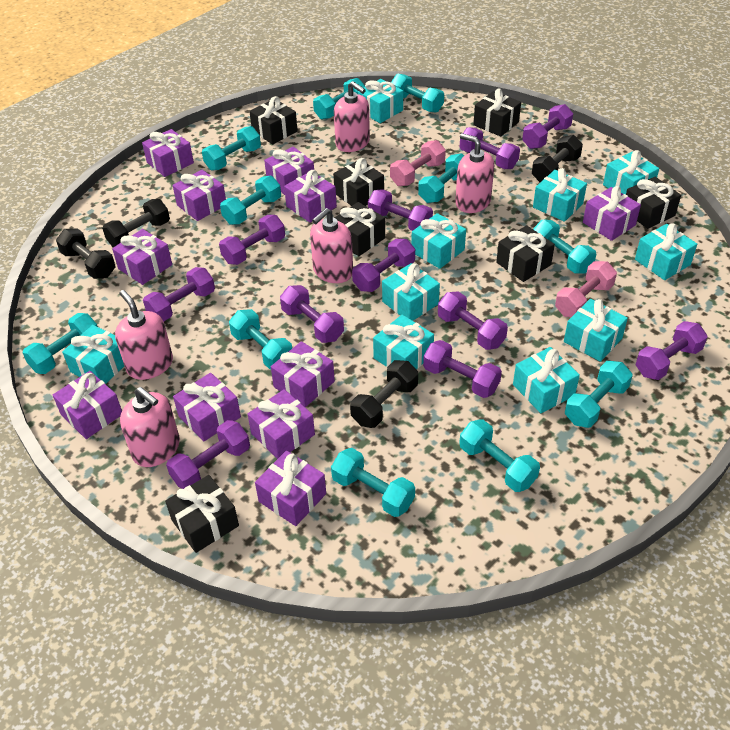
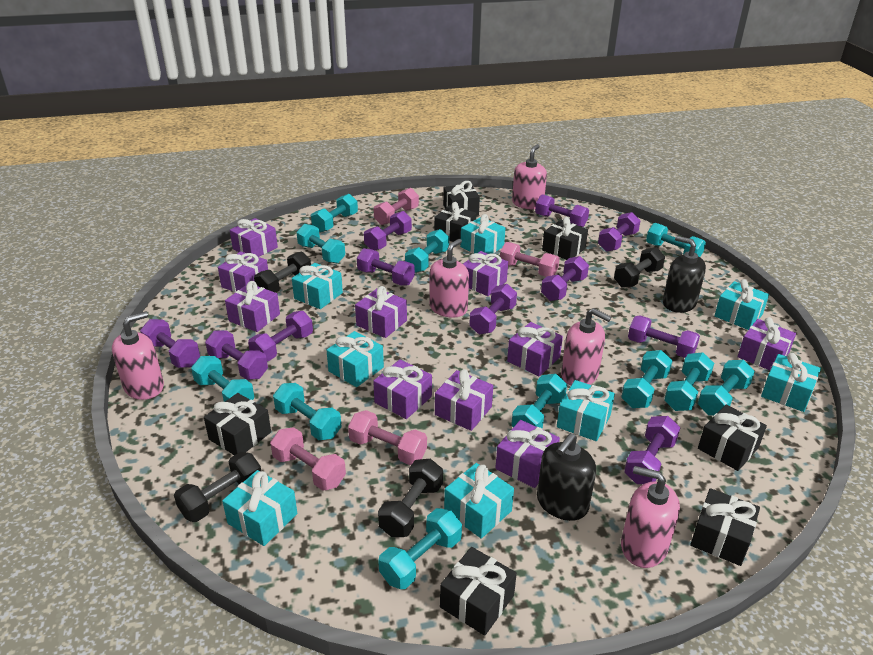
black soap dispenser: none = 0 -> [537,433,596,521] [663,236,706,313] = 2
pink dumbbell: [390,140,446,186] [555,261,617,317] = 2 -> [270,427,346,491] [348,410,427,465] [374,188,419,225] [500,242,560,277] = 4
purple gift: [53,371,122,439] [112,229,172,285] [142,129,194,177] [173,170,226,221] [173,373,241,441] [248,389,315,459] [255,451,326,526] [264,147,314,195] [271,341,335,407] [284,170,337,223] [583,186,641,241] = 11 -> [218,251,268,292] [225,281,280,332] [230,218,278,257] [355,286,407,338] [373,359,432,419] [435,369,493,431] [463,251,508,296] [495,420,560,488] [507,322,563,376] [738,317,796,370] = 10
turquoise gift: [62,325,124,384] [358,79,403,123] [373,315,434,369] [382,263,440,321] [411,213,466,269] [513,347,580,413] [533,168,587,222] [564,299,628,362] [603,150,659,194] [635,223,697,280] = 10 -> [222,470,297,546] [292,263,343,309] [326,331,384,387] [444,463,514,539] [460,214,505,254] [557,380,615,441] [714,279,769,330] [761,353,821,412] = 8

